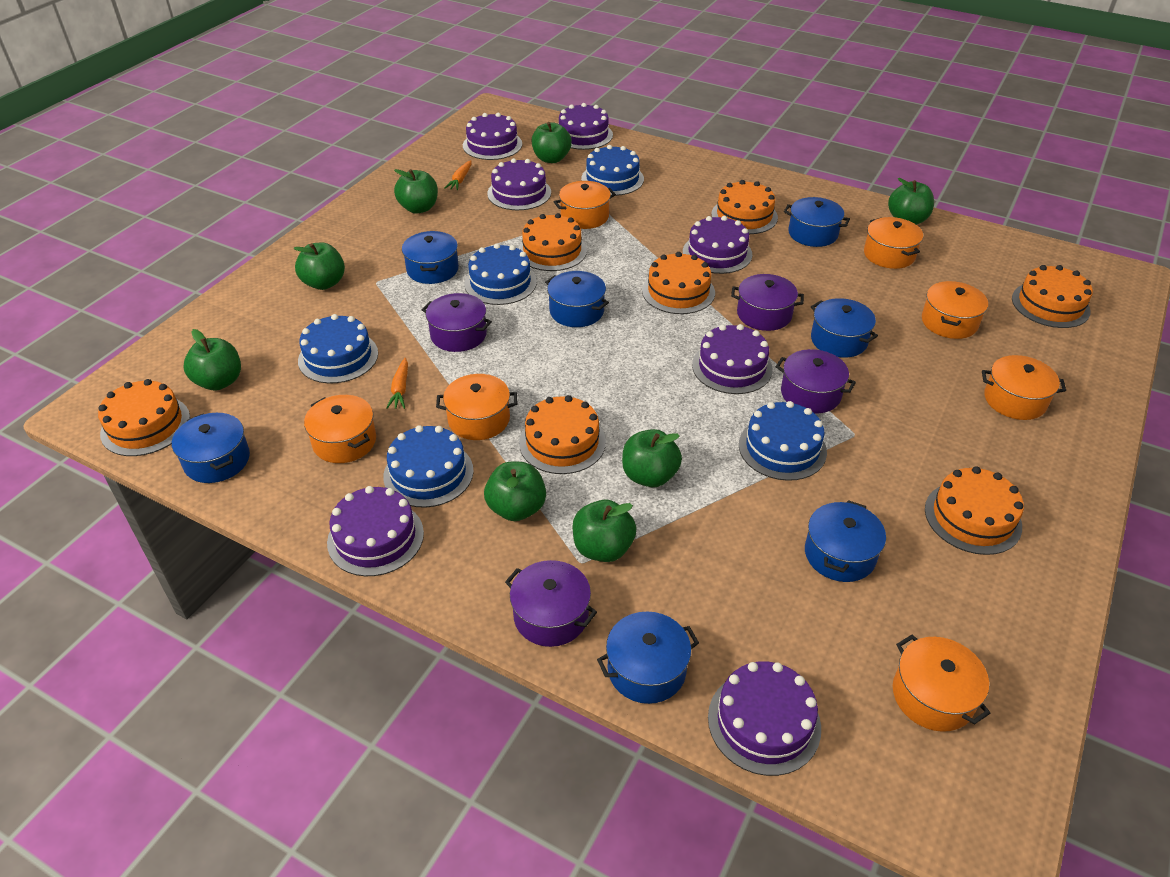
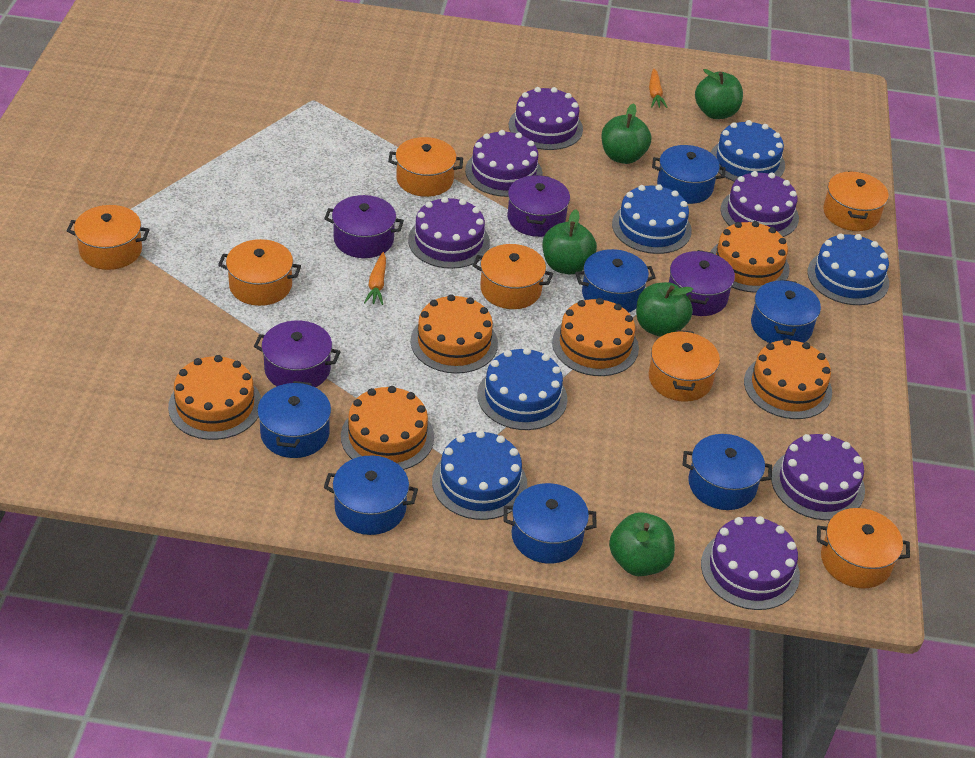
green apple: [184,329,241,390] [293,242,345,290] [394,169,438,213] [484,462,546,521] [532,122,572,163] [573,500,636,562] [622,429,682,487] [888,178,934,225] = 8 -> [542,209,597,275] [601,103,651,164] [609,512,675,576] [636,282,693,337] [695,69,743,119] = 5
orange cake: [98,379,190,456] [518,213,587,271] [519,395,606,474] [642,252,715,314] [711,180,778,234] [925,466,1024,555] [1012,265,1093,328] = 7 -> [168,355,261,440] [341,386,434,470] [410,294,498,374] [552,298,639,376] [710,221,790,293] [744,339,832,419] = 6
purple cake: [327,486,424,576] [463,113,522,160] [487,158,551,210] [559,103,613,150] [683,216,752,274] [692,324,773,394] [708,661,821,776] = 7 -> [408,197,490,269] [465,130,543,197] [509,87,583,150] [701,516,800,610] [720,171,799,237] [771,433,865,520] = 6

